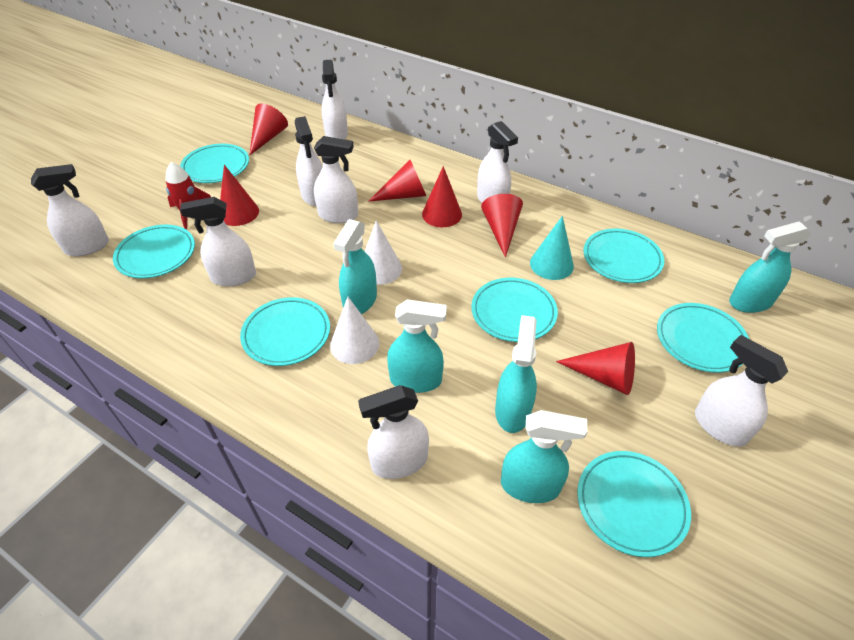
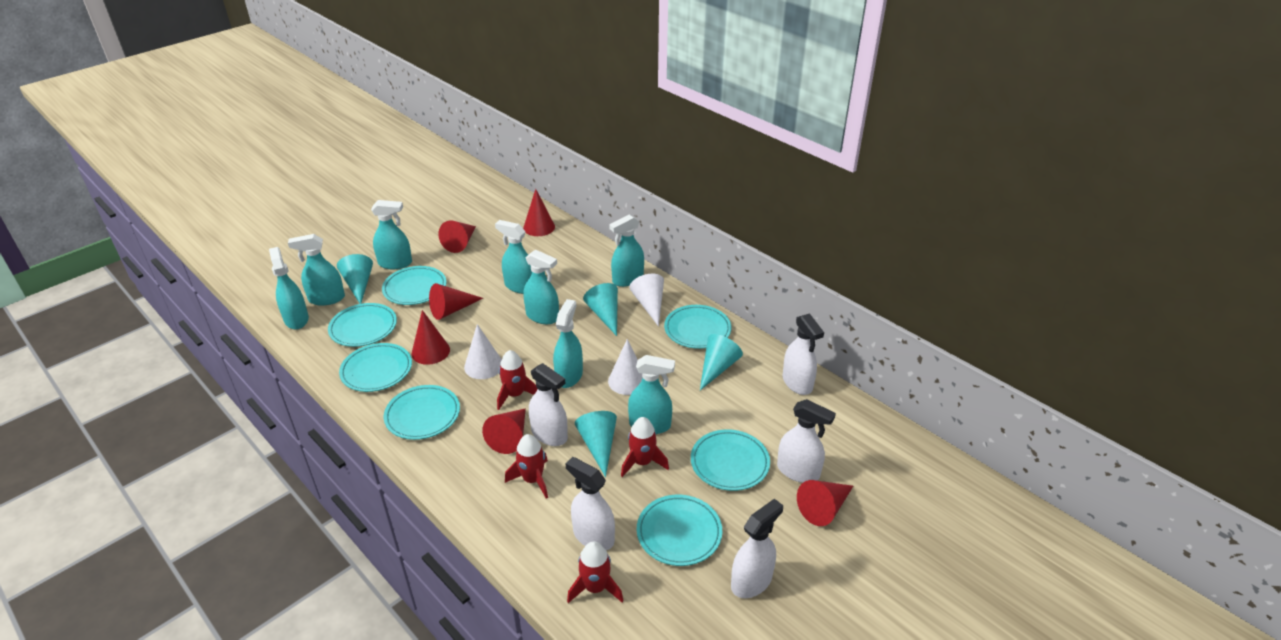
red rocket: [165,162,211,230] = 1 -> [497,350,538,410] [505,434,548,499] [567,541,624,603] [621,417,669,477] = 4
turquoise cone: [530,216,574,280] = 1 -> [337,254,373,304] [575,411,617,477] [583,283,618,336] [700,334,743,390] = 4
turquoise spray bottle: [333,219,377,314] [387,299,447,393] [495,315,537,433] [501,410,588,503] [729,221,811,313] = 5 -> [269,247,309,329] [288,234,345,306] [371,200,412,269] [495,220,532,294] [523,249,559,324] [553,299,583,388] [609,214,644,287] [628,355,675,434] = 8
white cone: [330,297,379,364] [364,220,402,285] = 2 -> [464,324,502,379] [608,339,643,395] [629,274,664,327] = 3
white spray bottle: [31,164,109,256] [180,197,256,286] [295,116,323,206] [314,136,358,223] [322,60,348,140] [358,385,429,479] [477,121,518,203] [695,335,788,447] = 8 -> [529,363,568,446] [565,457,615,550] [731,499,783,598] [777,399,836,483] [783,313,824,395] = 5

